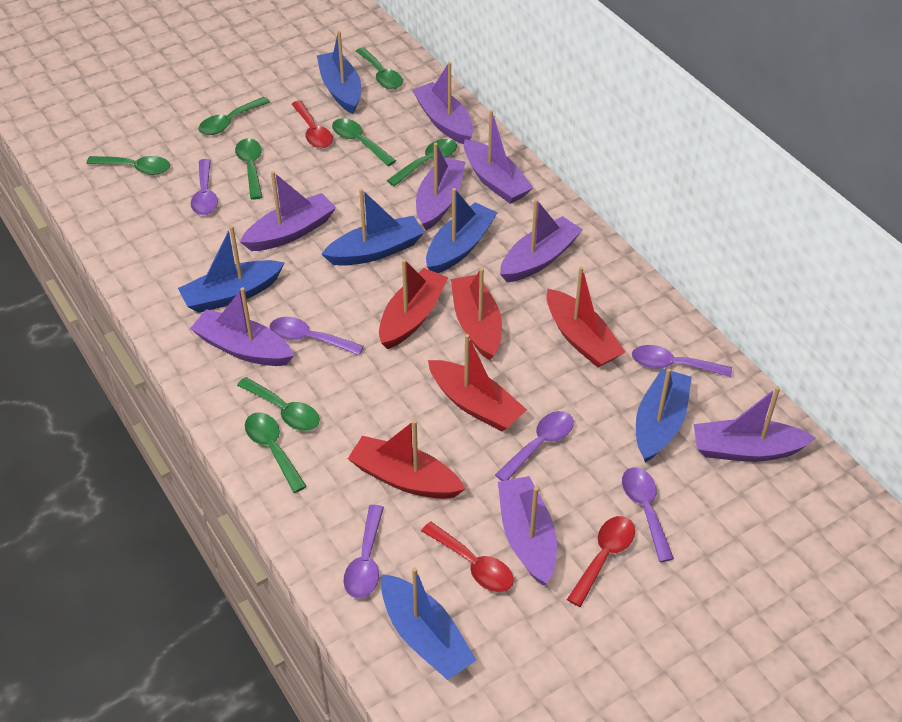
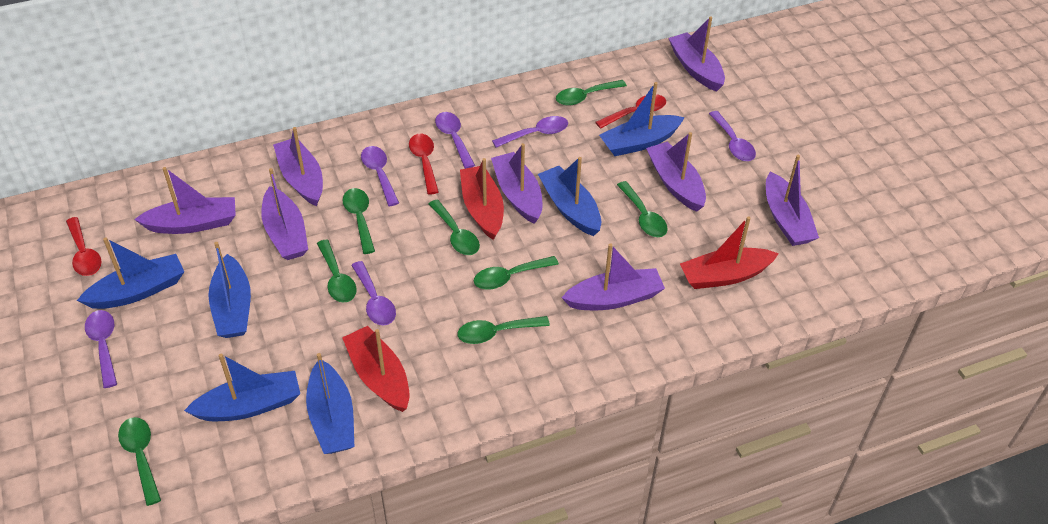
red boat: [348,420,465,499] [379,259,448,349] [428,334,527,431] [451,268,502,360] [546,266,625,368] = 5 -> [342,326,410,412] [460,158,504,240] [680,216,779,289] = 3

